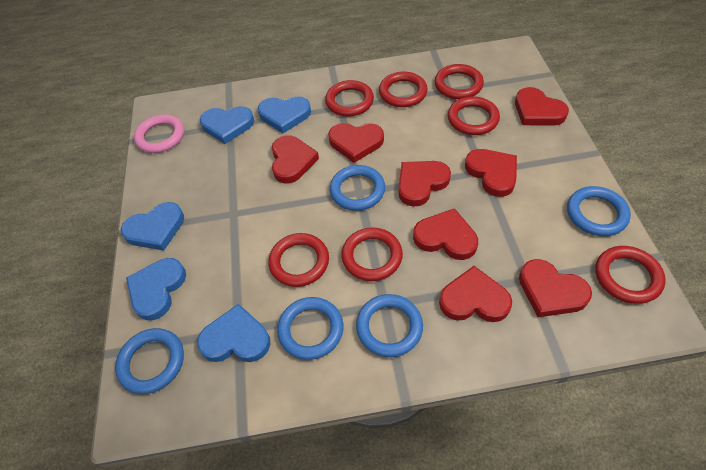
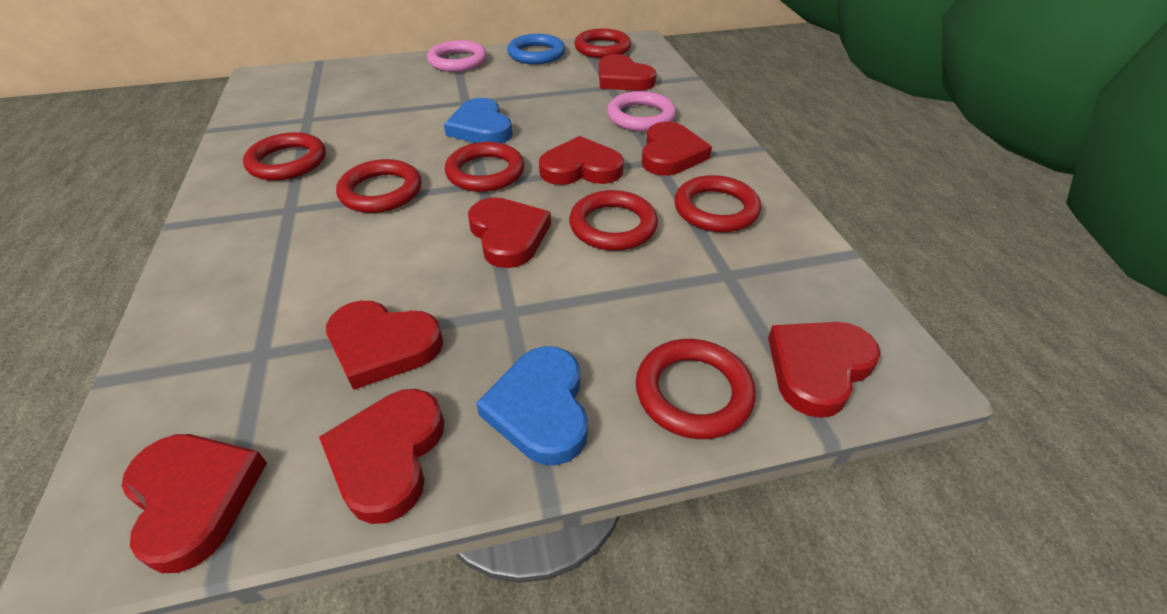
blue heart: [121,202,184,251] [126,258,186,321] [197,304,270,362] [200,106,254,144] [258,96,311,133] = 5 -> [444,98,513,143] [476,346,588,466] = 2
blue ring: [115,328,184,394] [277,297,343,360] [330,165,385,211] [356,294,423,357] [567,186,631,236] = 5 -> [507,34,565,64] = 1
pink ring: [134,114,184,153] = 1 -> [427,40,487,72] [607,91,676,132] = 2

